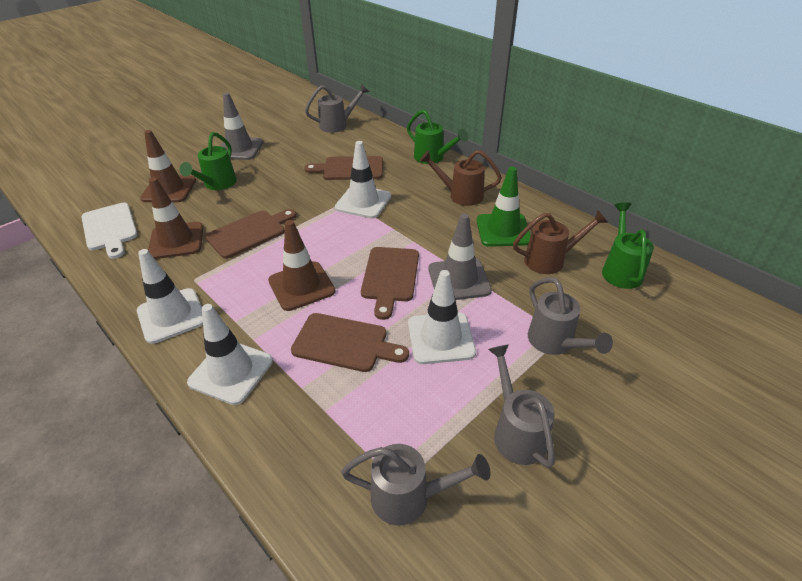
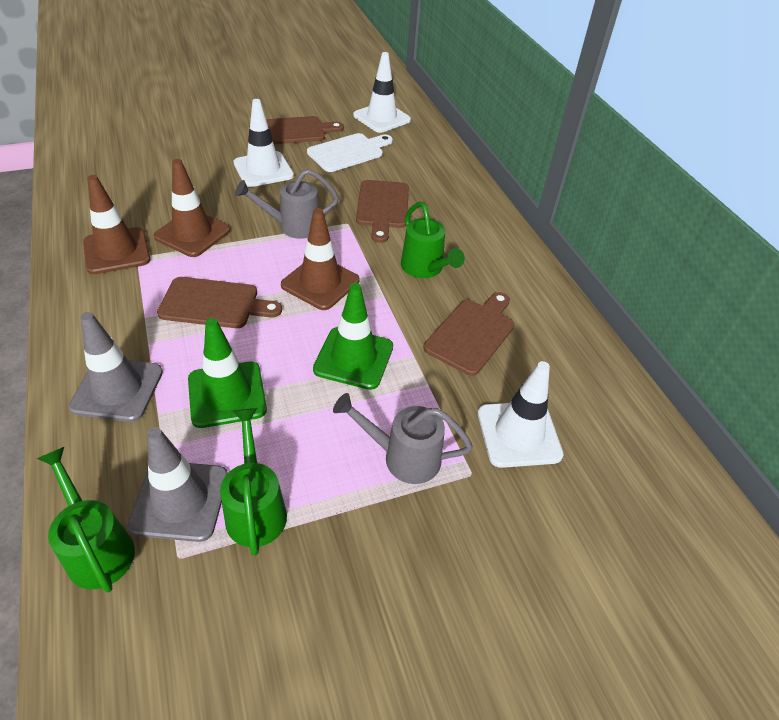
brown watering can: [420,150,502,206] [513,210,608,274] = 2 -> none = 0
green traffic cone: [476,167,531,247] = 1 -> [188,318,267,428] [313,283,393,390] = 2
grey watering can: [305,84,369,133] [341,444,490,525] [488,344,555,468] [528,277,613,355] = 4 -> [235,169,339,239] [333,393,473,484] = 2
white traffic cone: [137,249,203,344] [187,304,273,405] [335,141,391,218] [408,270,476,364] = 4 -> [234,99,294,187] [353,52,411,133] [478,361,563,468] = 3

